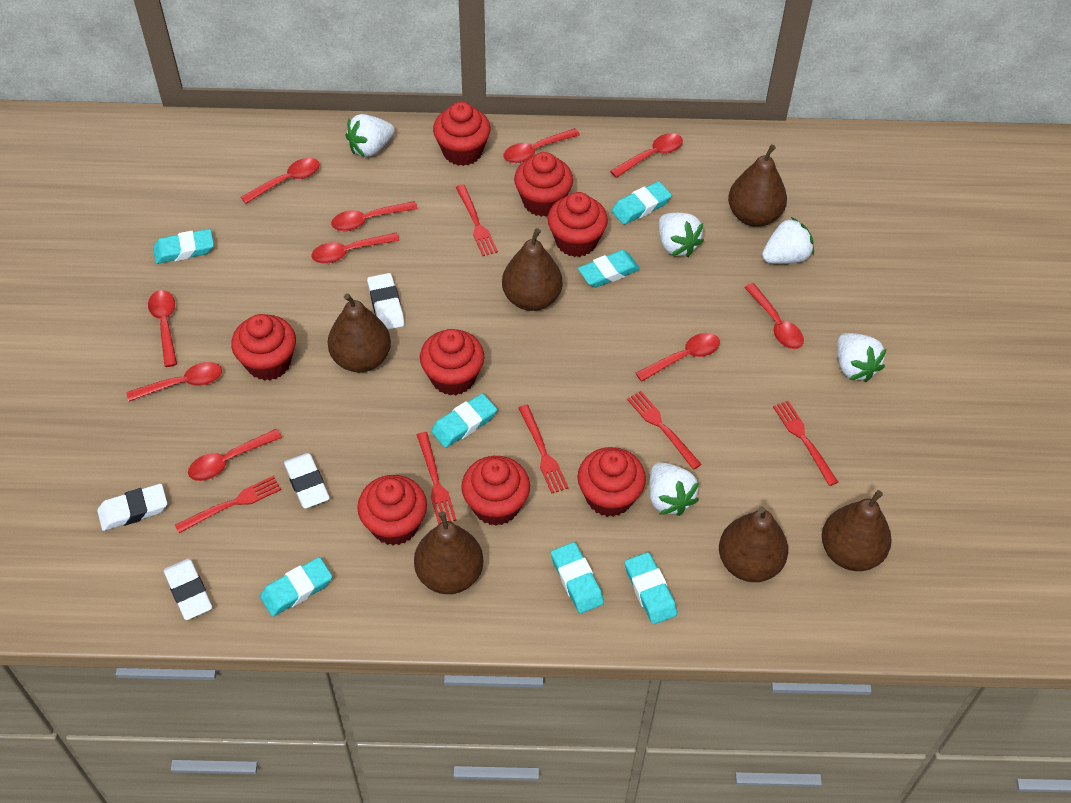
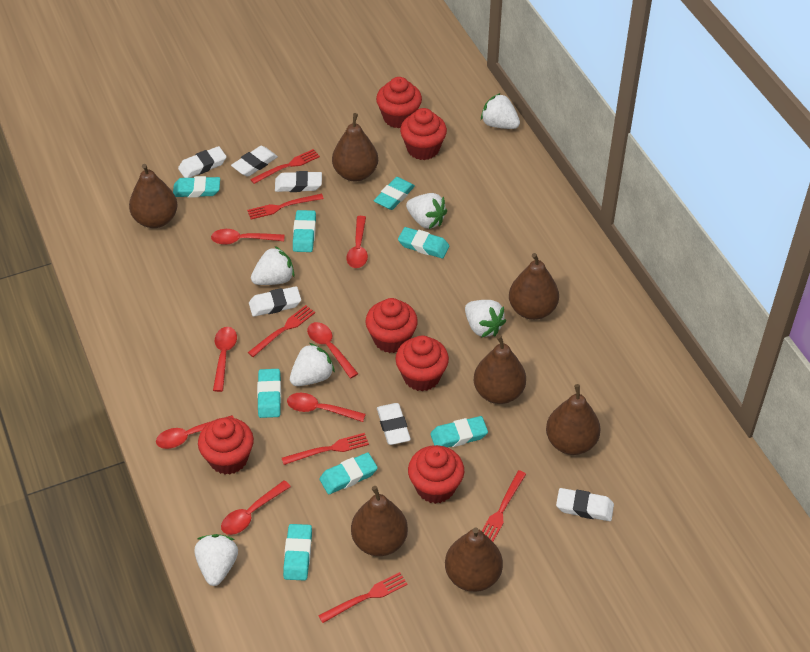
brown pear: [328,293,391,372] [414,511,483,594] [502,228,562,311] [719,506,788,582] [728,144,787,227] [822,490,892,571] = 6 -> [129,164,177,228] [332,113,378,181] [351,486,408,556] [445,527,503,592] [474,335,526,404] [509,253,559,320] [546,384,601,455] = 7
red cupcake: [231,314,296,381] [357,475,427,545] [420,329,484,395] [433,102,491,166] [461,456,530,526] [514,152,573,217] [548,192,608,257] [577,447,646,517] = 8 -> [198,417,254,475] [366,298,418,353] [376,77,422,128] [395,335,449,391] [400,108,447,160] [408,445,464,504] = 6
red spoon: [126,362,222,401] [148,290,177,367] [188,429,282,481] [241,158,320,204] [311,233,400,264] [331,201,418,231] [503,128,580,163] [610,133,683,178] [636,333,720,382] [744,283,804,349] = 10 -> [156,415,234,449] [211,229,285,245] [213,327,237,392] [221,480,291,535] [287,393,366,422] [307,322,358,378] [346,216,368,268] = 7
turquoise eraser: [153,229,214,264] [260,557,332,617] [431,393,497,448] [551,542,604,614] [578,250,640,288] [611,181,672,225] [625,552,677,624] = 7 -> [173,176,220,198] [257,369,281,418] [283,524,312,581] [293,210,316,252] [319,453,378,494] [374,177,415,210] [398,227,449,259] [430,416,488,448] = 8
white eraser: [97,484,167,531] [164,559,212,620] [284,453,330,509] [367,273,405,330] = 4 -> [178,146,227,178] [231,146,278,177] [249,286,301,317] [275,171,322,192] [377,403,411,445] [556,488,614,521] = 6
white strawberry: [345,114,395,157] [649,462,699,516] [659,213,704,257] [762,217,814,264] [837,333,886,382] = 5 -> [194,534,238,586] [251,246,294,285] [290,343,335,386] [406,193,447,229] [465,300,506,338] [481,93,520,129] = 6

